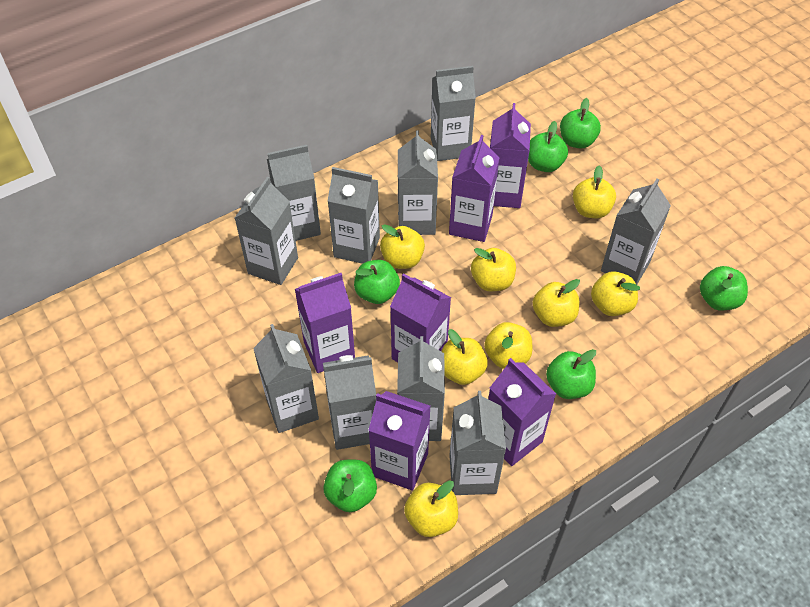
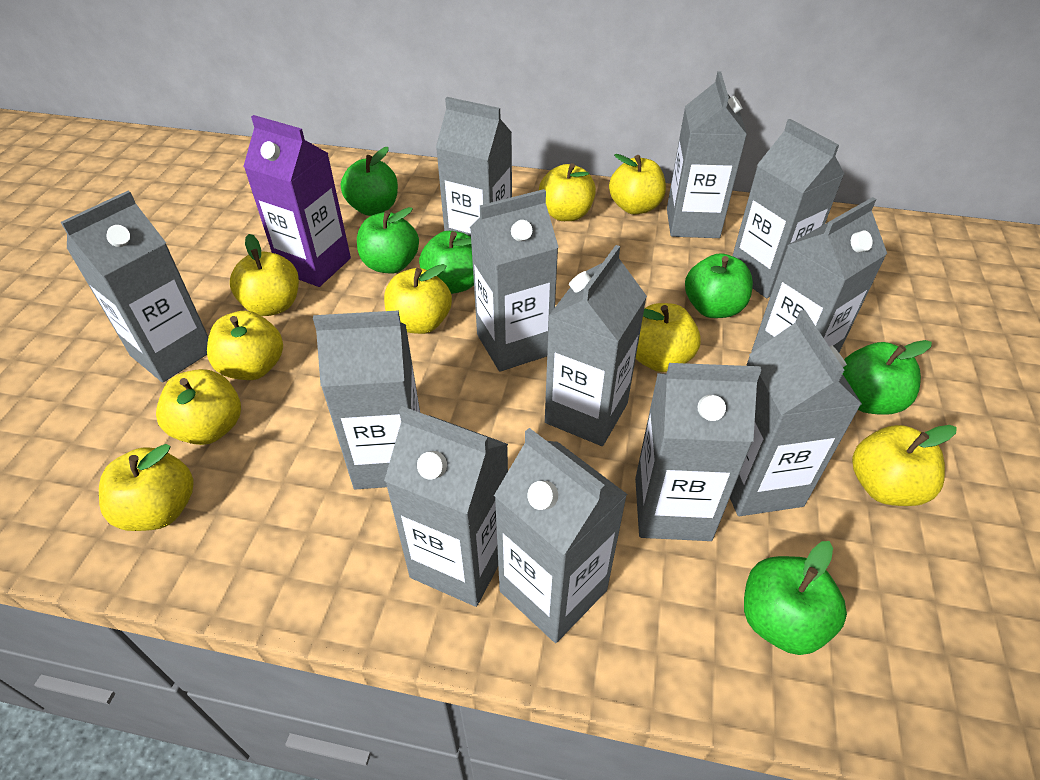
grey carton: [235,177,298,285] [253,324,319,433] [267,145,321,241] [323,355,376,450] [328,167,380,264] [397,336,445,441] [398,131,438,235] [431,66,476,161] [449,391,506,495] [601,179,671,285] = 10 -> [61,191,208,383] [313,310,420,490] [384,406,508,607] [436,97,512,237] [470,189,559,372] [494,428,628,643] [545,245,647,446] [635,363,761,541] [667,71,747,238] [730,310,862,516] [732,119,844,298] [751,197,887,352] = 12
purple carton: [295,273,355,373] [368,391,431,491] [390,273,451,362] [449,135,499,242] [488,358,556,466] [490,103,531,208] = 6 -> [243,115,351,287] = 1
yellow apple: [380,224,425,269] [404,480,458,537] [441,329,488,385] [471,248,516,291] [484,322,532,369] [533,279,580,327] [573,165,616,218] [591,271,640,316] = 8 -> [99,444,194,531] [156,369,241,445] [207,311,283,380] [230,234,299,316] [384,264,452,334] [539,163,596,221] [609,154,666,214] [636,303,701,372] [852,425,957,506] = 9

